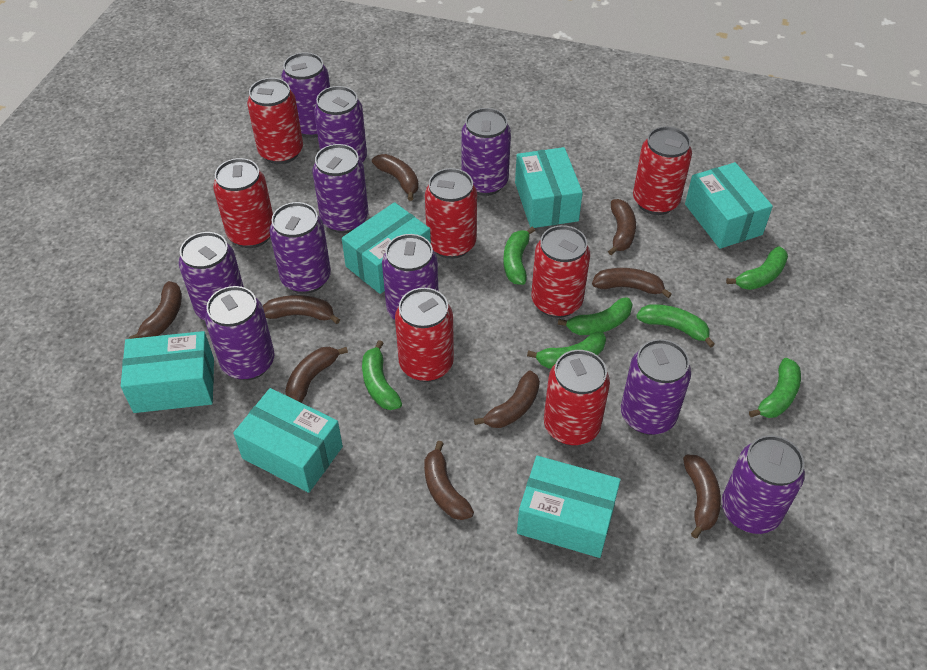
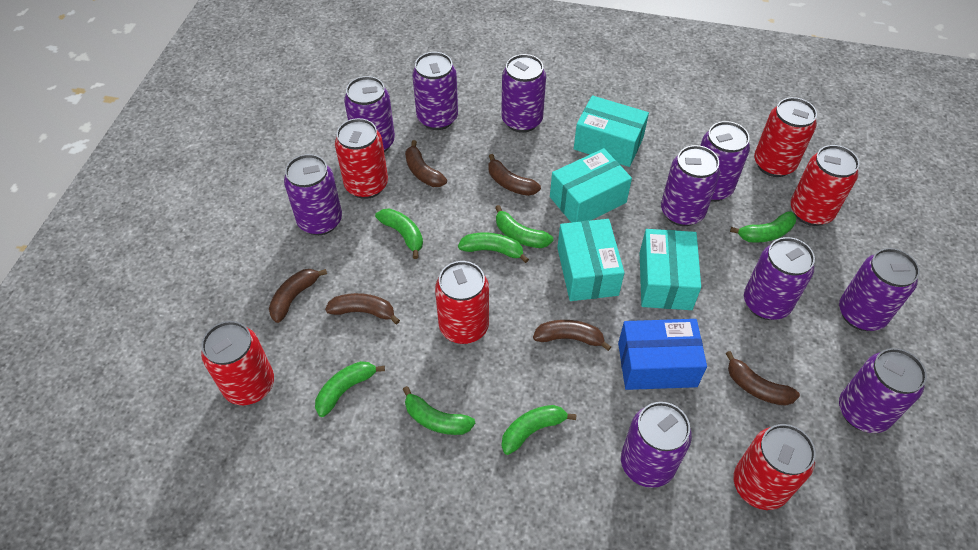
blue box: none = 0 -> [618,319,707,390] = 1
brown banana: [129,281,182,339] [263,295,340,324] [285,347,348,403] [372,154,419,201] [424,441,474,520] [474,370,540,428] [592,268,672,298] [608,199,636,255] [683,454,721,539] = 9 -> [269,269,327,323] [325,293,400,324] [405,140,447,187] [488,154,541,196] [533,320,611,351] [725,351,800,406] = 6
red can: [213,158,273,248] [247,78,303,164] [395,288,454,382] [425,168,477,259] [531,225,590,318] [544,350,610,446] [633,126,692,215] = 7 -> [201,321,274,405] [335,118,388,199] [435,261,489,344] [734,424,816,510] [754,97,817,177] [791,145,859,226] = 6
turquoise box: [121,331,214,413] [233,388,343,493] [342,202,431,294] [515,147,583,228] [517,456,621,558] [685,162,773,249] = 6 -> [550,148,632,223] [557,219,625,301] [574,95,649,167] [640,229,701,310] = 4

